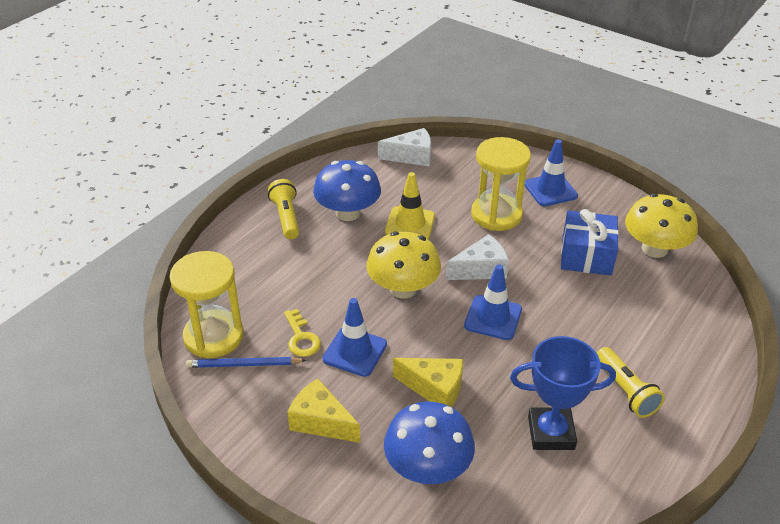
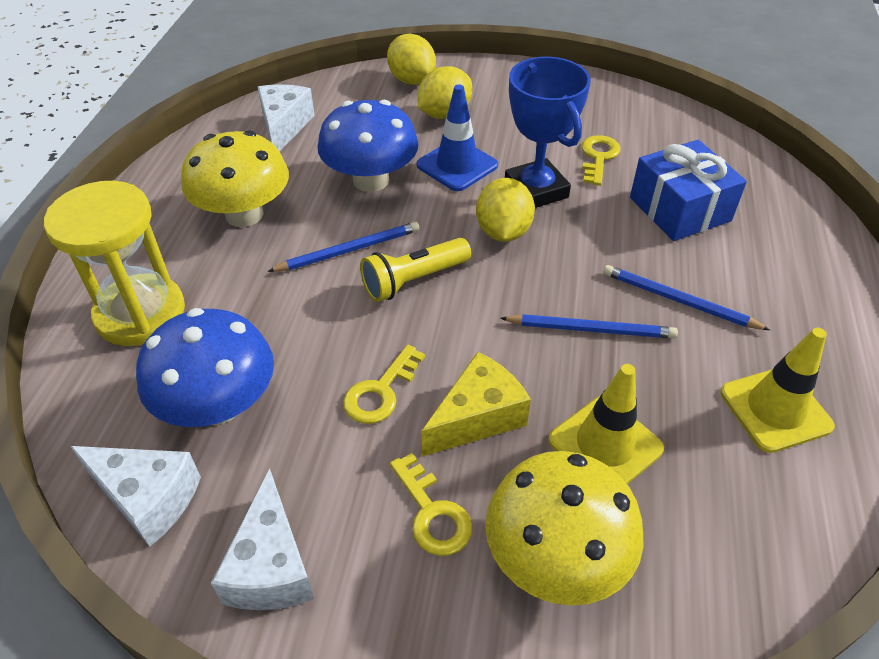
blue pencil: [186,357,307,368] = 1 -> [267,222,420,272] [500,314,678,339] [603,265,770,330] = 3
blue traffic cone: [323,298,387,377] [464,264,522,340] [524,139,578,206] = 3 -> [416,84,498,191] = 1
white cheese: [378,128,431,166] [446,234,509,280] = 2 -> [70,446,201,547] [211,468,314,610] [258,84,315,152] = 3
yellow cheese: [287,378,360,443] [393,358,463,407] = 2 -> [421,352,531,457] = 1
yellow flashlight: [268,179,299,239] [597,347,665,418] = 2 -> [360,238,471,302] = 1
yellow hourglass: [170,251,244,358] [471,137,531,231] = 2 -> [44,181,185,346] = 1
yellow key: [284,309,321,357] = 1 -> [343,345,425,424] [390,453,473,556] [582,135,621,186] = 3
yellow lemon: none = 0 -> [387,34,436,85] [418,66,472,119] [476,178,535,242] = 3
yellow traffic cone: [385,172,435,239] = 1 -> [548,364,664,484] [720,328,835,453] = 2

